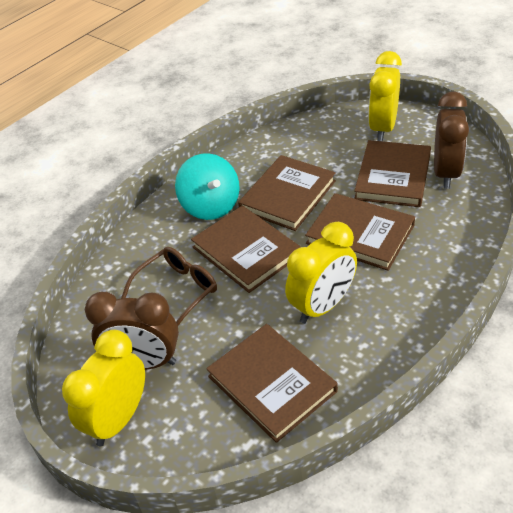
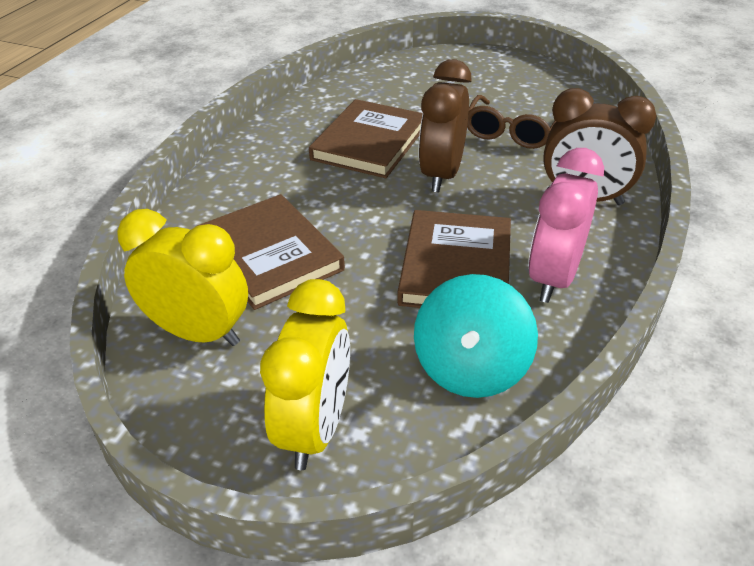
brown book: [191,206,301,293] [206,324,338,443] [238,155,336,231] [305,193,415,271] [354,140,431,207] = 5 -> [195,194,345,310] [309,99,423,178] [397,210,511,308] = 3
pink clock: none = 0 -> [528,148,604,303] = 1
yellow clock: [62,330,145,446] [285,222,357,324] [368,51,402,141] = 3 -> [117,209,248,346] [260,279,350,470] = 2

